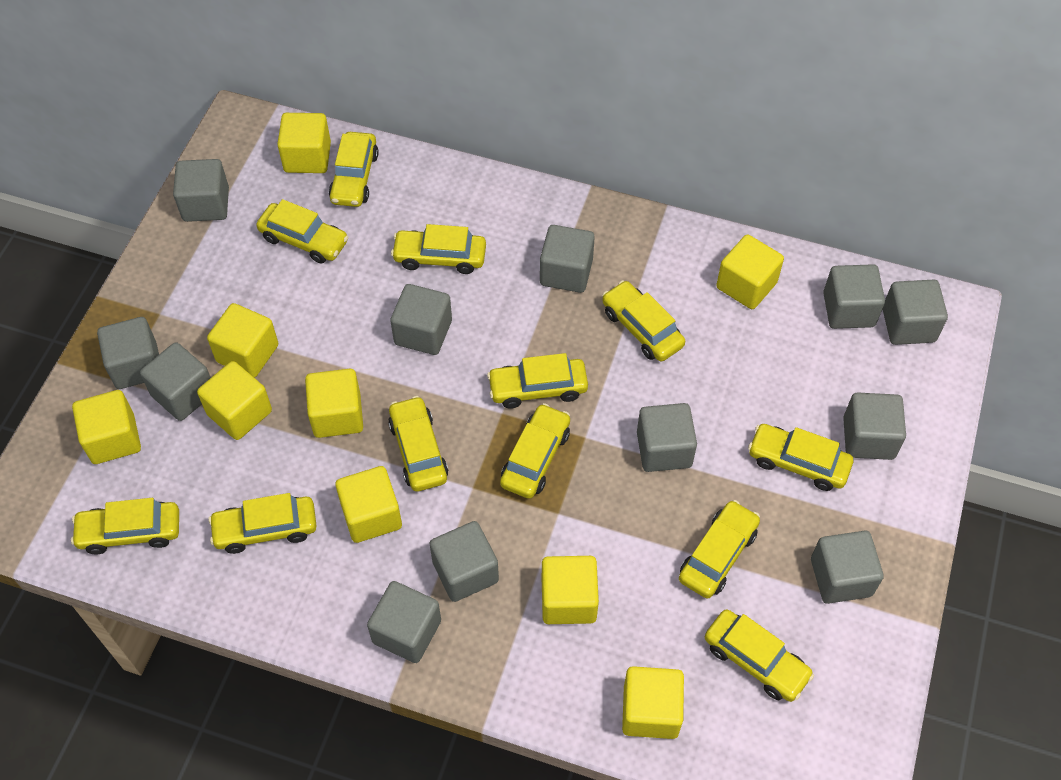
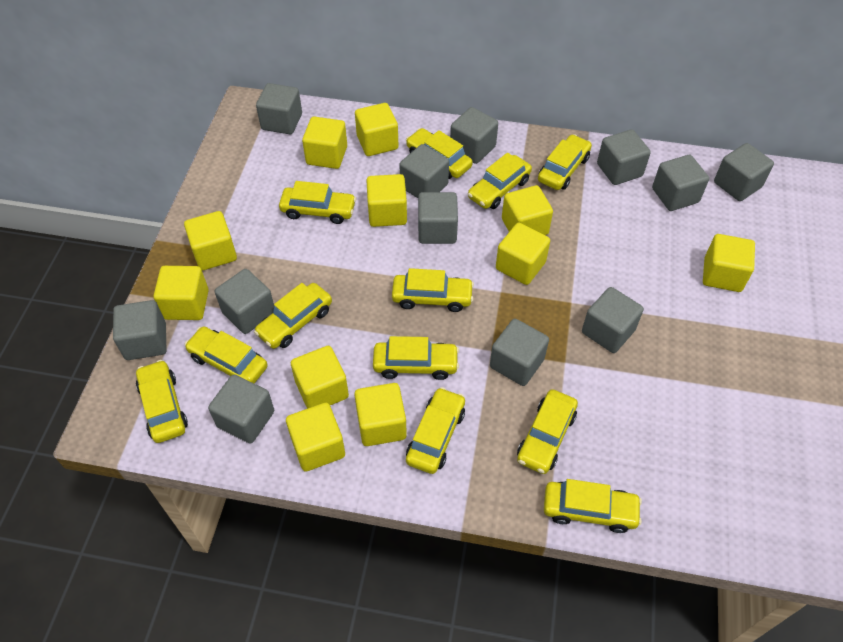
yellow cube: [72,390,141,464] [197,361,272,440] [207,303,278,378] [277,113,331,173] [305,369,363,438] [335,466,402,543] [542,556,599,624] [622,666,684,739] [716,234,784,309] = 9 -> [154,266,209,320] [184,211,237,270] [286,403,345,472] [291,346,349,409] [302,117,347,169] [354,383,407,446] [355,103,399,156] [366,174,407,227] [496,223,550,285] [502,185,553,235] [703,234,755,292] = 11

